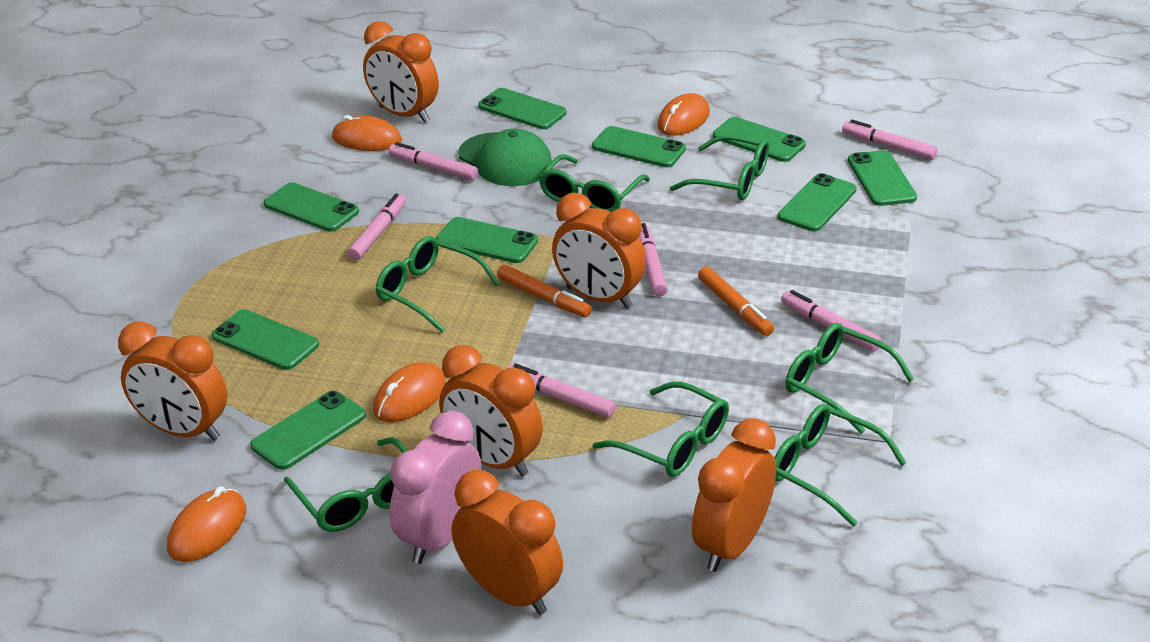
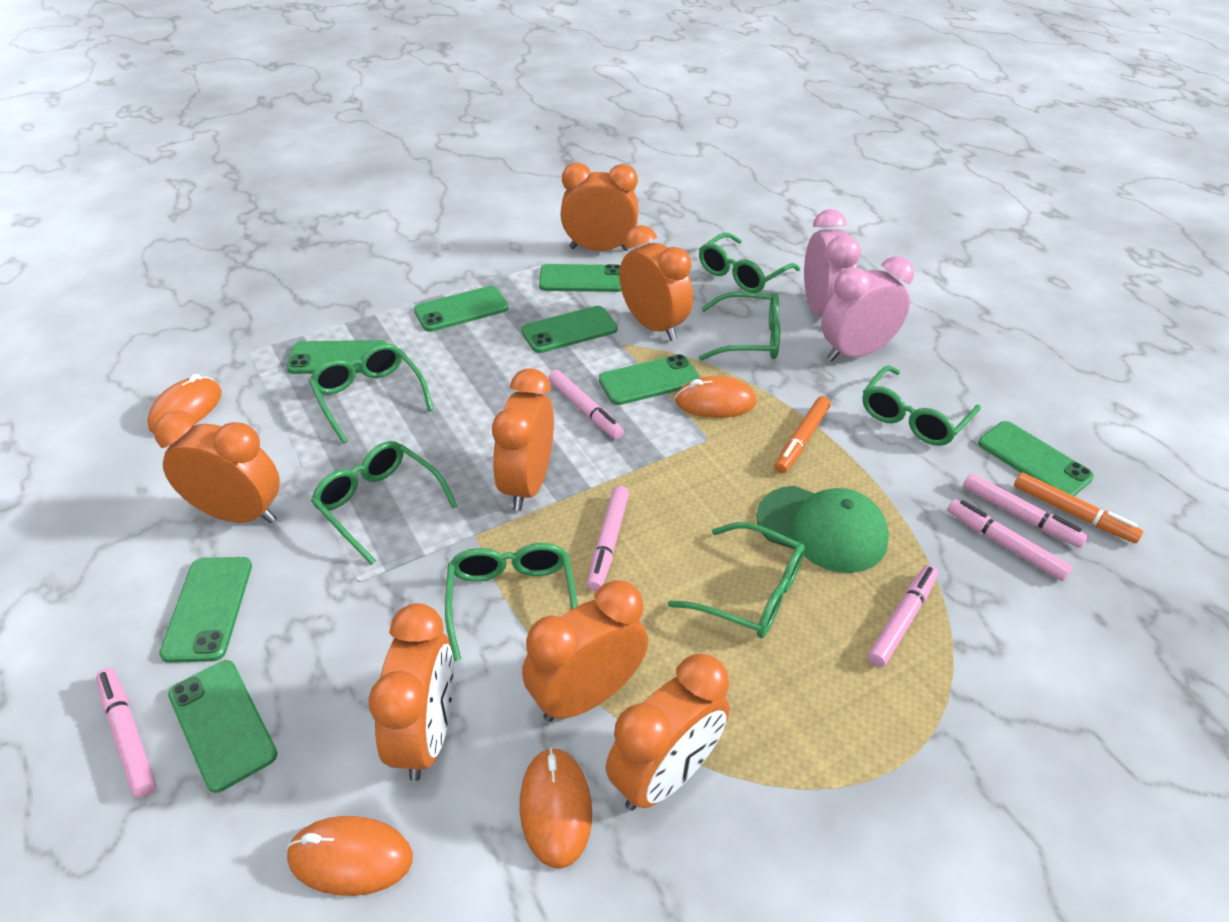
green phone: [212,309,319,370] [250,391,366,470] [264,182,359,232] [436,217,538,263] [478,88,566,129] [592,126,686,167] [713,117,806,162] [778,173,857,231] [848,150,917,206] = 9 -> [159,557,252,663] [168,660,277,793] [287,340,387,374] [414,286,509,332] [521,306,618,353] [539,264,622,292] [599,354,700,405] [978,421,1094,496] = 8
orange clock: [118,321,227,441] [363,21,439,123] [439,345,543,476] [452,470,563,615] [552,193,646,309] [692,418,776,572] = 6 -> [154,410,280,524] [369,603,454,781] [492,368,554,511] [522,580,648,722] [560,162,638,251] [606,653,730,811] [619,225,693,341] = 7
pink clock: [389,411,481,564] = 1 -> [804,209,861,315] [821,256,914,361] = 2

